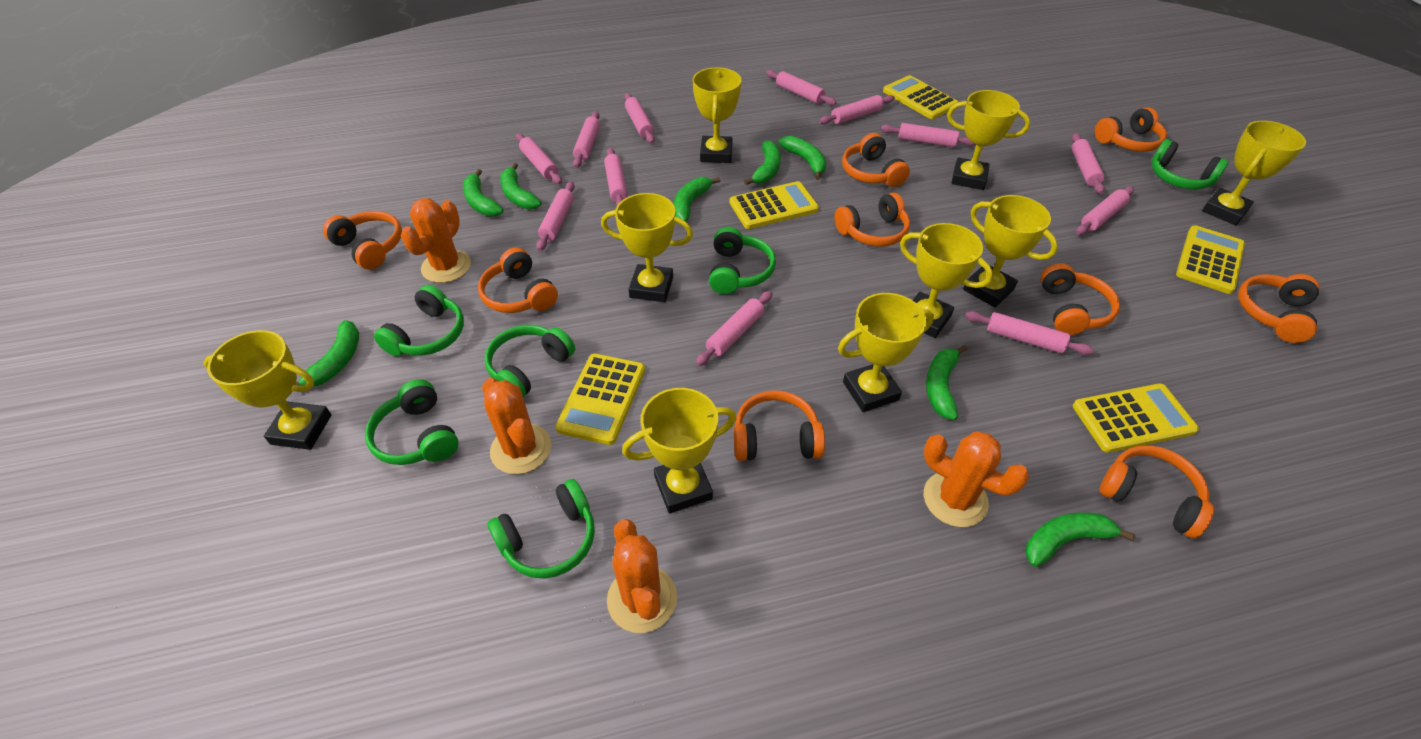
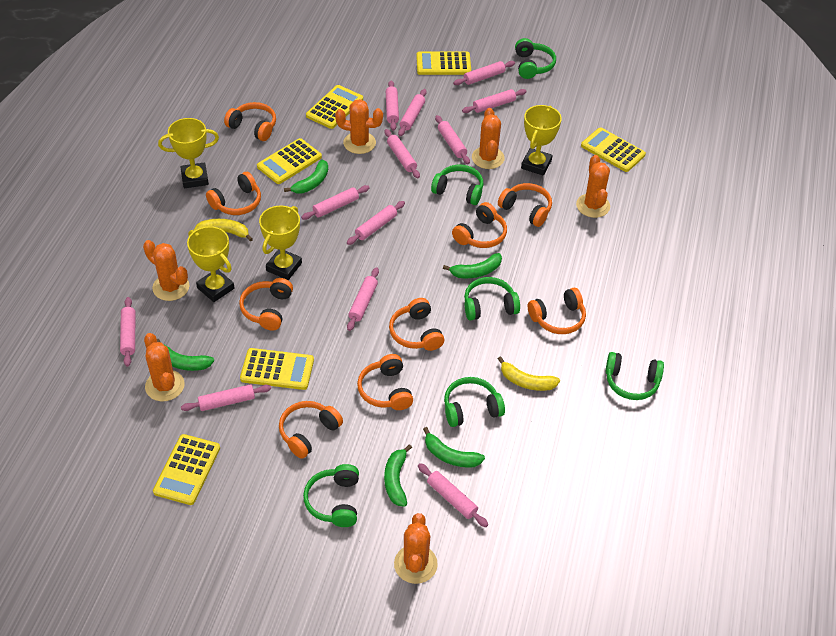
green banana: [296,320,359,387] [463,169,504,216] [500,163,542,209] [673,177,720,222] [744,140,781,185] [778,136,827,180] [926,345,967,420] [1026,513,1135,567] = 8 -> [157,339,214,371] [284,159,328,194] [384,444,412,507] [423,427,485,467] [443,253,502,278] = 5
orange cactus: [401,198,471,283] [482,378,551,474] [607,519,677,633] [923,431,1029,527] = 4 -> [143,240,189,301] [144,333,185,401] [335,99,383,154] [394,513,438,584] [472,108,505,169] [576,155,610,218] = 6
yellow banana: none = 0 -> [194,219,253,242] [498,356,560,391] = 2
yellow calculator: [555,353,645,445] [730,181,819,229] [883,75,958,119] [1073,383,1199,453] [1176,225,1245,294] = 5 -> [153,434,220,505] [240,348,314,390] [257,138,322,184] [306,85,363,129] [417,52,471,75] [581,127,646,172] = 6
yellow trophy: [204,330,332,450] [601,193,693,302] [622,388,737,514] [692,67,742,163] [838,293,934,412] [900,223,993,338] [947,90,1030,190] [963,195,1058,308] [1202,121,1306,225] = 9 -> [158,118,219,188] [187,226,234,302] [259,206,302,280] [521,105,562,176] = 4

